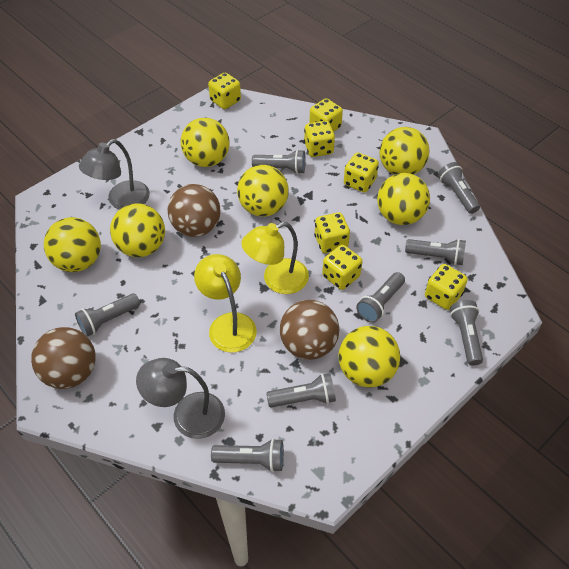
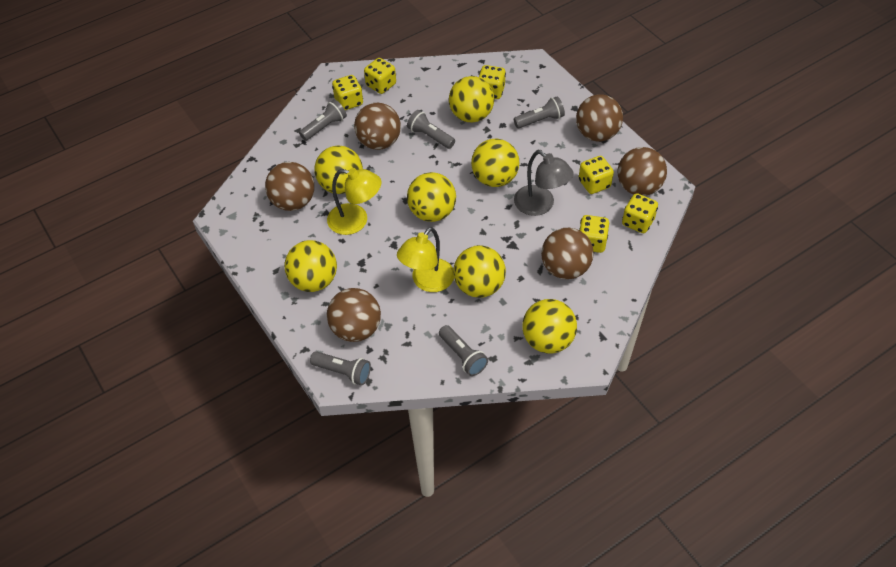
brown ball: [31,327,96,389] [168,184,221,237] [280,300,339,360] = 3 -> [265,162,314,211] [327,288,381,342] [354,103,401,150] [541,228,594,279] [576,94,623,141] [617,147,667,196] = 6
grey flashlight: [75,293,140,337] [211,438,284,472] [252,149,306,174] [266,373,336,408] [356,272,405,323] [405,239,466,266] [438,162,480,214] [450,300,483,366] = 8 -> [299,100,347,141] [310,351,371,385] [407,110,455,149] [439,325,488,376] [514,96,565,128] = 5
grey lamp: [79,139,150,210] [136,358,225,439] = 2 -> [514,150,574,216] = 1
yellow dice: [208,73,241,109] [304,121,335,157] [309,98,343,132] [314,212,350,253] [322,245,363,290] [344,152,379,192] [425,264,468,310] = 7 -> [332,75,363,110] [364,58,396,94] [479,65,506,99] [579,156,614,194] [579,215,609,253] [622,193,658,233] = 6

